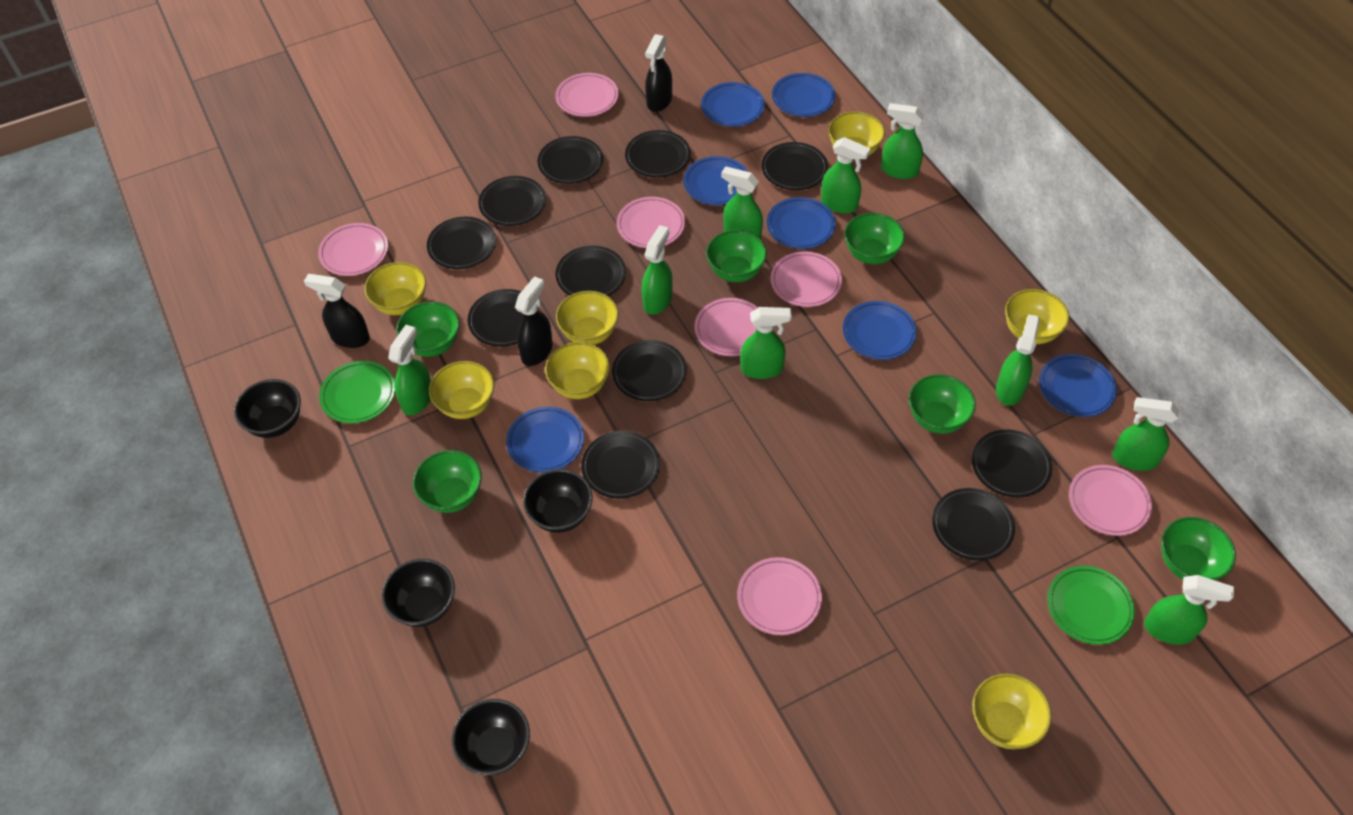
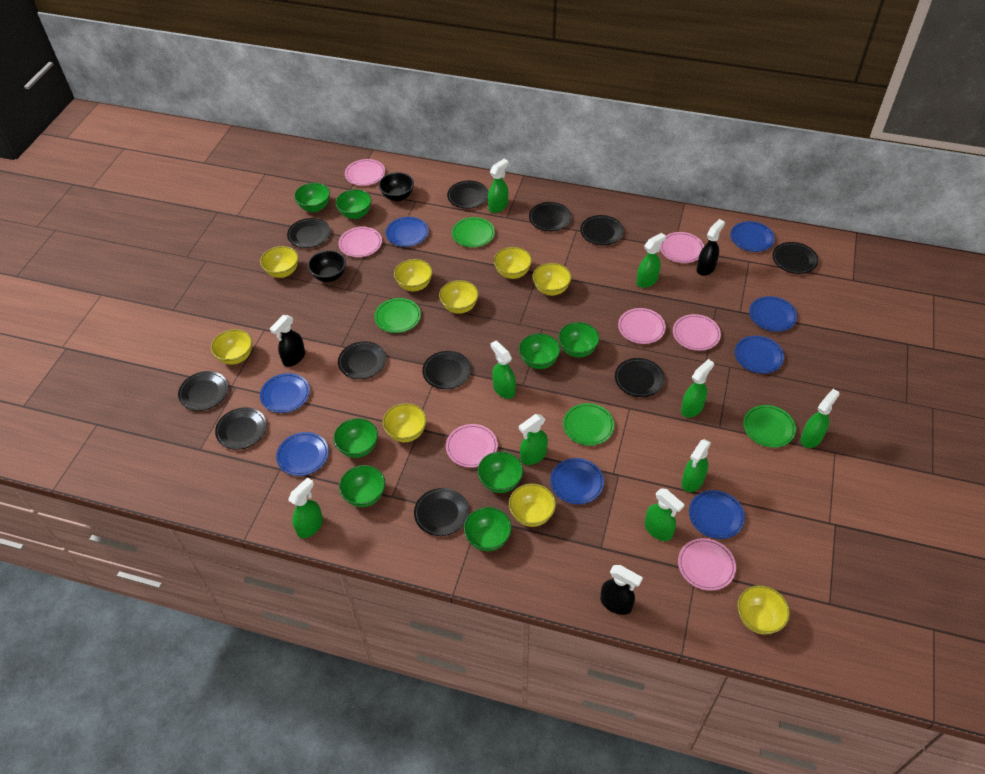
black bowl: [234,379,301,438] [382,559,455,627] [452,699,530,776] [523,469,593,533] = 4 -> [308,250,346,282] [379,172,414,202] = 2
blue plate: [506,407,584,473] [683,156,748,205] [701,82,765,127] [767,197,836,249] [772,73,835,117] [843,301,917,360] [1039,354,1117,417] = 7 -> [260,373,310,413] [276,432,329,476] [386,217,429,247] [550,458,604,504] [689,490,745,539] [730,221,775,252] [735,336,784,374] [749,296,797,332] = 8
green bowl: [396,301,460,357] [413,450,482,513] [706,230,767,282] [844,213,905,264] [909,374,976,434] [1161,517,1236,580] = 6 -> [294,183,330,212] [333,418,378,458] [335,189,372,219] [339,465,385,507] [464,507,512,551] [477,451,523,493] [519,333,560,369] [558,322,600,357] = 8
green plate: [319,361,395,423] [1047,566,1135,645] = 2 -> [374,298,421,333] [452,217,495,247] [563,403,614,446] [743,405,796,448] = 4
yellow bowl: [364,262,426,315] [429,361,494,419] [545,342,610,399] [556,291,619,345] [828,111,885,155] [972,674,1051,749] [1005,289,1069,344] = 7 -> [211,329,252,365] [260,246,299,278] [383,403,427,442] [394,259,433,291] [439,280,479,314] [494,247,532,279] [509,483,556,527] [532,263,572,296] [737,585,790,635] = 9

